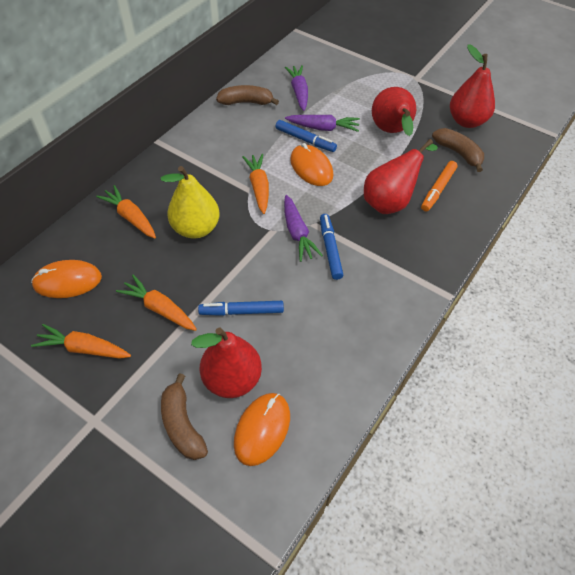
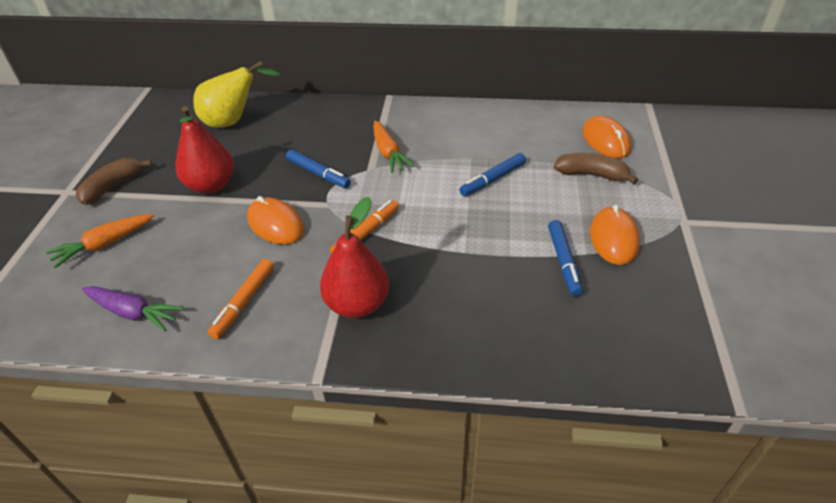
brown banana: [161,373,208,460] [216,85,279,105] [432,128,484,172] = 3 -> [76,157,152,205] [554,153,638,184] = 2
orange carrot: [31,324,131,359] [96,185,156,238] [116,275,197,331] [242,154,269,214] = 4 -> [46,214,154,268] [373,120,415,173] = 2
orange marker: [421,161,458,211] = 1 -> [208,259,274,339] [330,200,399,254] = 2
purple carrot: [284,195,323,262] [285,65,308,111] [285,115,360,132] = 3 -> [82,286,184,331] = 1
red pear: [191,328,262,398] [364,139,438,214] [372,87,416,136] [450,44,495,128] = 4 -> [176,106,234,194] [320,197,389,318] = 2

